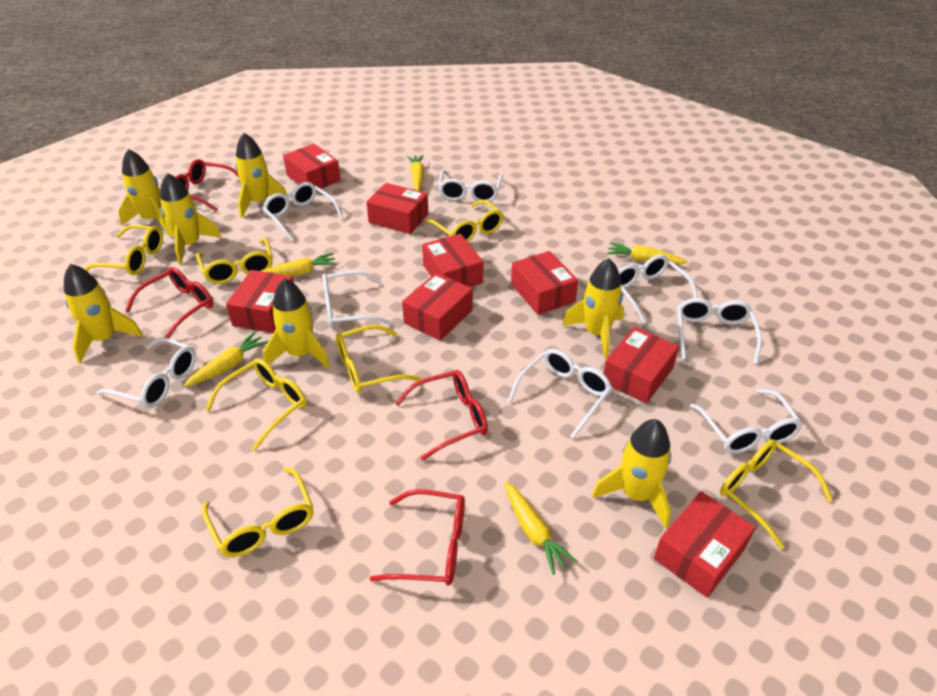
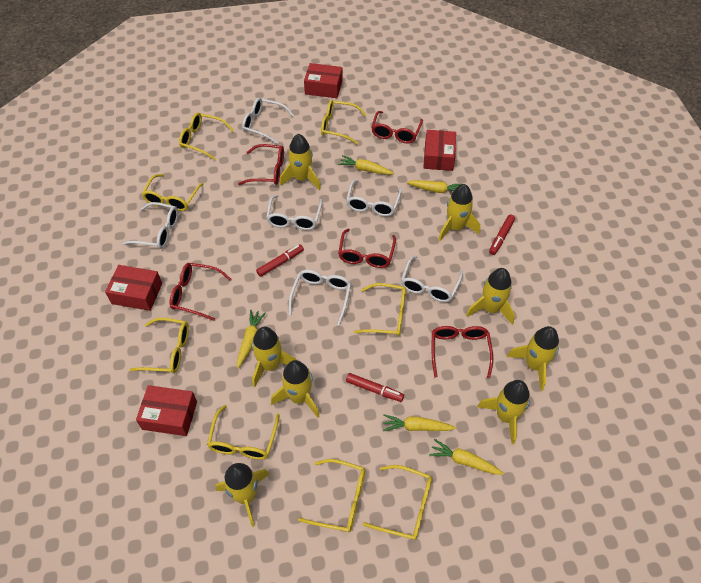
red box: [226,270,294,333] [283,144,341,191] [366,183,429,234] [402,273,473,341] [422,234,484,287] [511,251,578,315] [603,327,679,404] [654,492,756,597] = 8 -> [105,265,162,311] [136,385,197,436] [304,63,343,98] [423,130,456,171] = 4
red glasses: [125,267,213,338] [175,159,239,212] [369,489,465,585] [395,370,488,461] = 4 -> [170,263,231,321] [238,144,284,185] [338,229,396,268] [371,111,423,144] [432,326,493,378] = 5
red marker: none = 0 -> [256,244,304,277] [346,373,404,402] [489,215,515,255] = 3
white glasses: [96,337,196,408] [262,182,343,242] [322,271,391,328] [438,170,503,202] [508,349,612,439] [618,255,698,324] [677,298,762,364] [690,389,803,453] = 8 -> [122,202,178,249] [242,98,294,144] [266,195,322,230] [289,270,351,325] [346,179,402,216] [401,256,463,302] = 6
yellow glasses: [85,224,163,275] [196,238,273,284] [202,467,313,557] [205,358,307,450] [336,325,421,393] [425,200,504,242] [720,439,833,549] = 7 -> [130,318,189,373] [142,174,204,211] [179,113,234,160] [207,405,279,460] [298,459,365,532] [321,100,367,144] [354,283,406,336] [363,465,432,540] = 8
yellow rocket: [64,264,143,363] [118,149,167,232] [160,173,222,265] [235,133,287,218] [263,278,330,369] [562,258,624,359] [592,419,671,528] = 7 -> [216,463,270,527] [252,327,296,387] [271,360,320,418] [280,134,321,190] [438,184,480,241] [466,268,515,325] [477,380,530,445] [507,326,559,391] = 8

